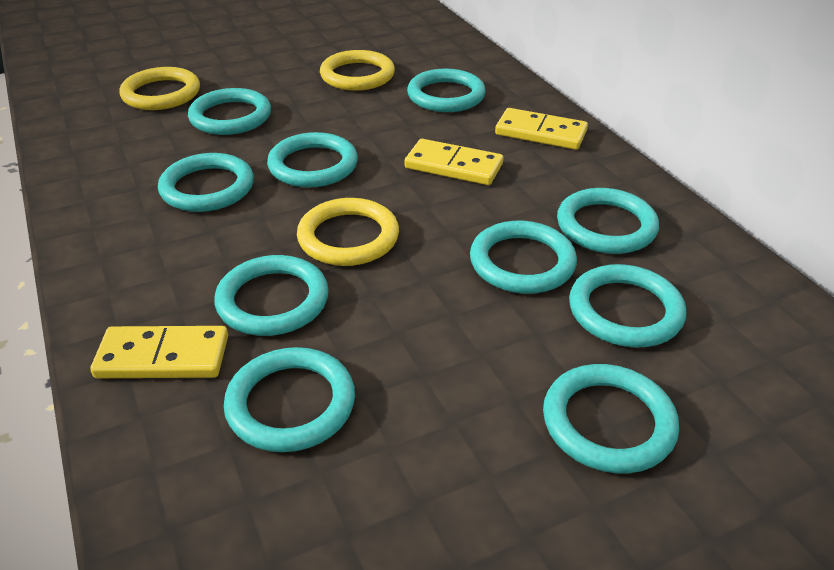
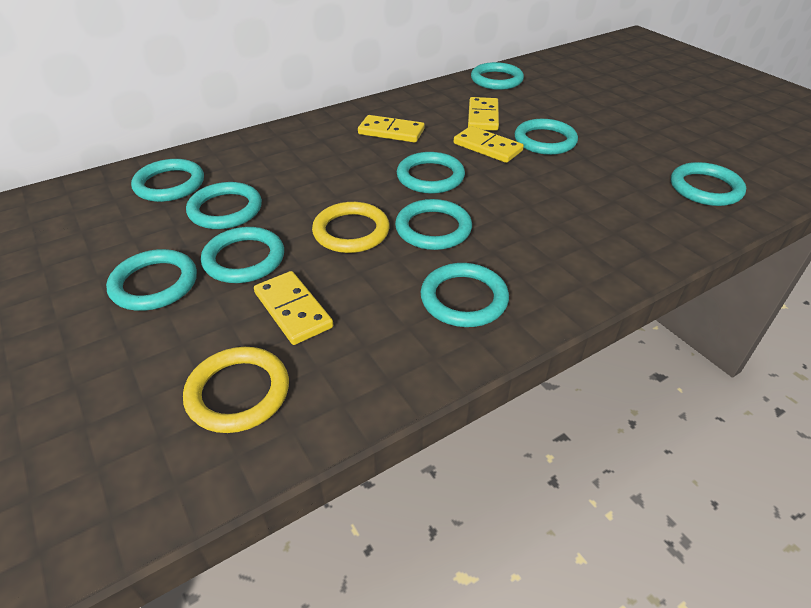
yellow domino: [90,326,228,378] [405,139,503,185] [495,108,588,150] = 3 -> [254,271,333,345] [358,115,425,143] [454,126,524,163] [468,97,499,131] = 4
yellow ring: [120,67,200,110] [297,198,399,266] [320,50,395,91] = 3 -> [183,347,289,433] [312,202,390,253] = 2

